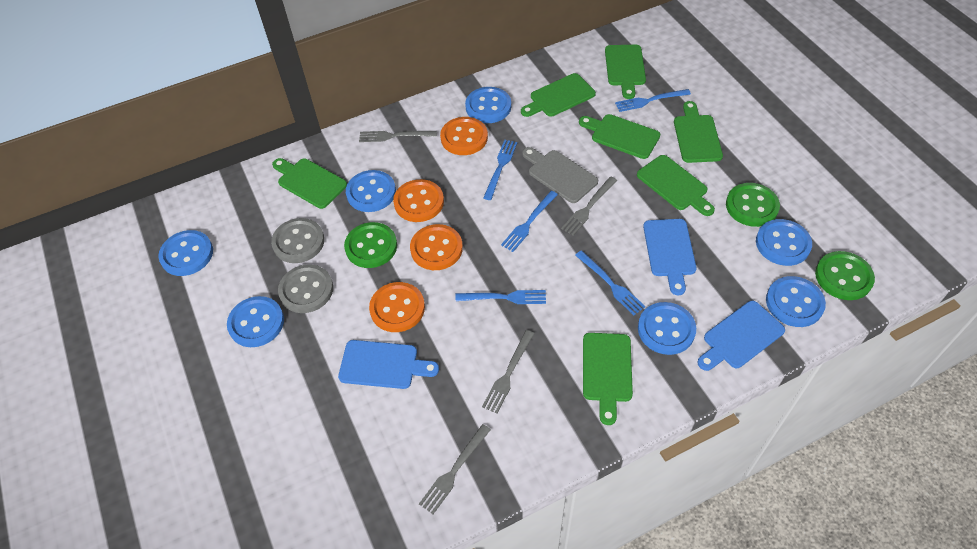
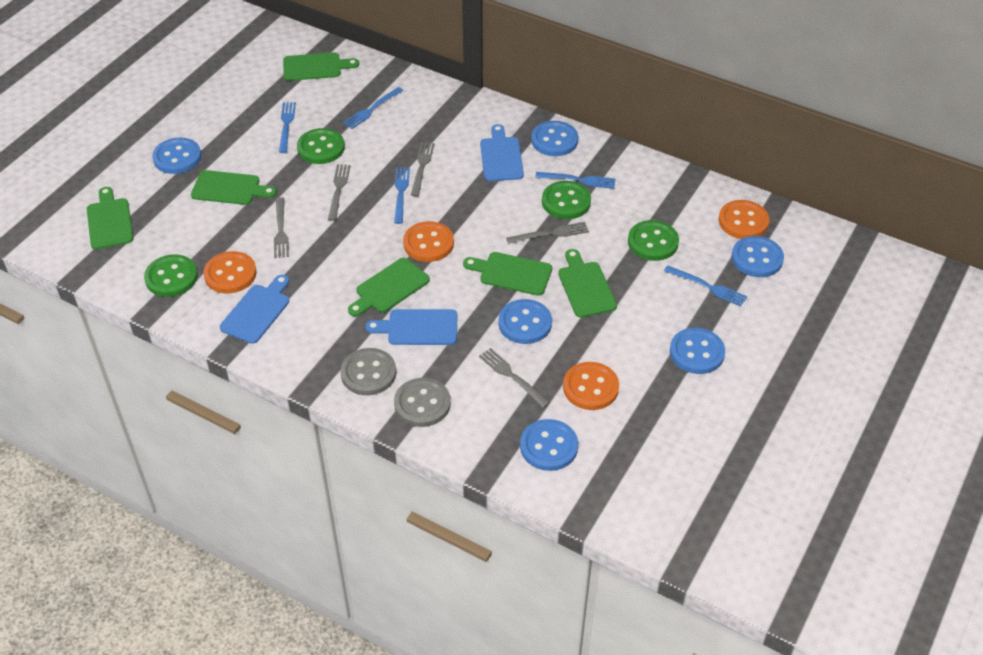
blue button: [158,230,213,276] [227,296,284,347] [346,170,396,212] [465,87,511,123] [638,302,696,355] [756,219,812,266] [766,276,826,327] = 7 -> [152,138,201,174] [498,299,552,344] [520,419,578,471] [531,121,578,156] [670,328,725,374] [732,236,784,277] = 6
green button: [344,222,397,268] [726,183,780,227] [815,251,875,300] = 3 -> [144,255,198,297] [297,128,345,164] [542,181,591,219] [628,220,679,261] = 4
green cutting board: [272,158,347,209] [521,73,596,117] [579,114,660,159] [583,333,633,425] [605,45,646,99] [637,155,715,216] [674,101,723,163] = 7 -> [87,187,134,249] [191,170,277,205] [283,52,359,81] [348,258,430,316] [463,252,552,296] [558,249,617,318] = 6
grey cutting board: [522,147,598,203] = 1 -> none = 0
grey fork: [359,131,437,142] [419,424,491,514] [482,330,534,414] [561,177,617,236] = 4 -> [274,197,289,258] [328,164,350,221] [411,142,435,197] [479,348,550,408] [506,222,589,244] = 5

